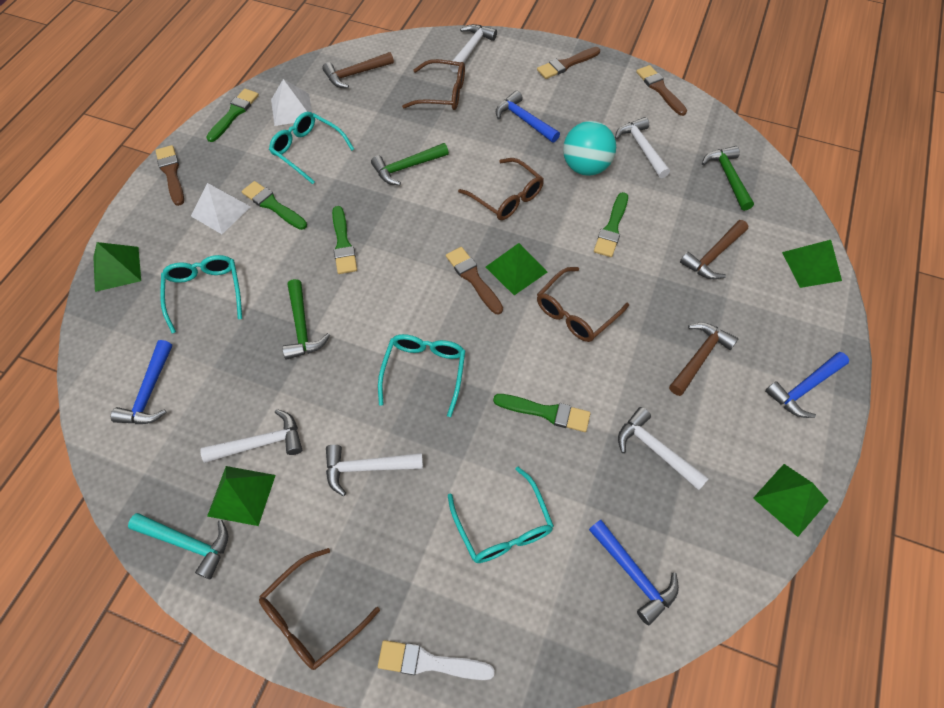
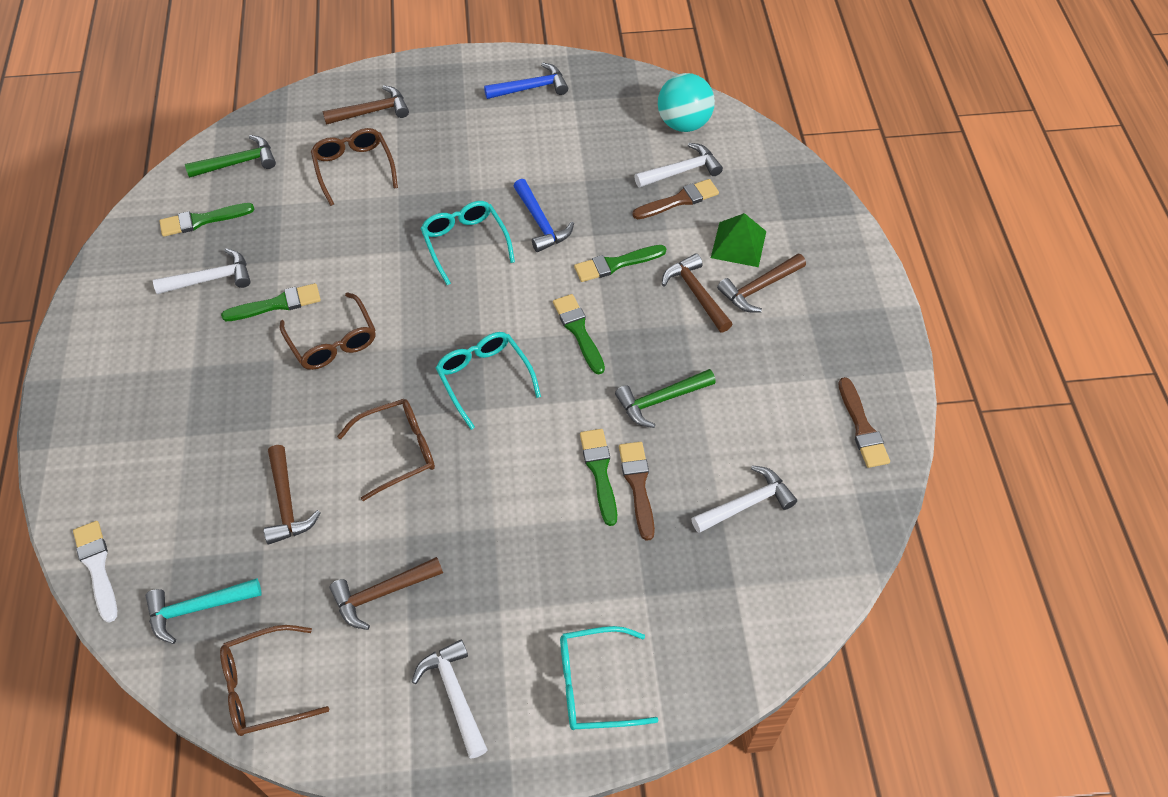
blue hammer: [111,340,172,424] [496,91,560,143] [589,520,679,625] [765,352,849,418] = 4 -> [484,62,568,99] [513,179,574,252] = 2
brown brush: [155,145,184,206] [446,247,503,314] [537,47,600,79] [636,65,687,116] = 4 -> [619,442,655,541] [632,179,719,219] [838,377,890,468] = 3
brown hammer: [322,52,394,88] [669,323,738,396] [680,220,748,279] = 3 -> [264,445,321,545] [323,85,409,125] [329,557,443,630] [662,253,732,332] [717,254,806,312] = 5
green hammer: [282,279,330,360] [371,143,449,185] [702,146,754,211] = 3 -> [185,135,276,178] [615,369,716,428] = 2
green pyramid: [93,242,141,292] [207,466,276,526] [486,243,547,295] [753,464,828,537] [782,240,842,288] = 5 -> [711,213,766,267] = 1
turquoise glasses: [160,255,242,334] [269,112,354,184] [378,334,465,417] [448,467,554,563] = 4 -> [420,201,515,285] [436,332,541,430] [560,626,659,730] = 3
white hammer: [200,409,302,463] [326,444,423,496] [449,24,497,73] [615,117,670,178] [618,407,709,491] = 5 -> [153,248,251,294] [412,639,488,759] [634,143,723,188] [691,465,797,533] = 4
white pyramid: [191,183,251,234] [271,79,312,126] = 2 -> none = 0

